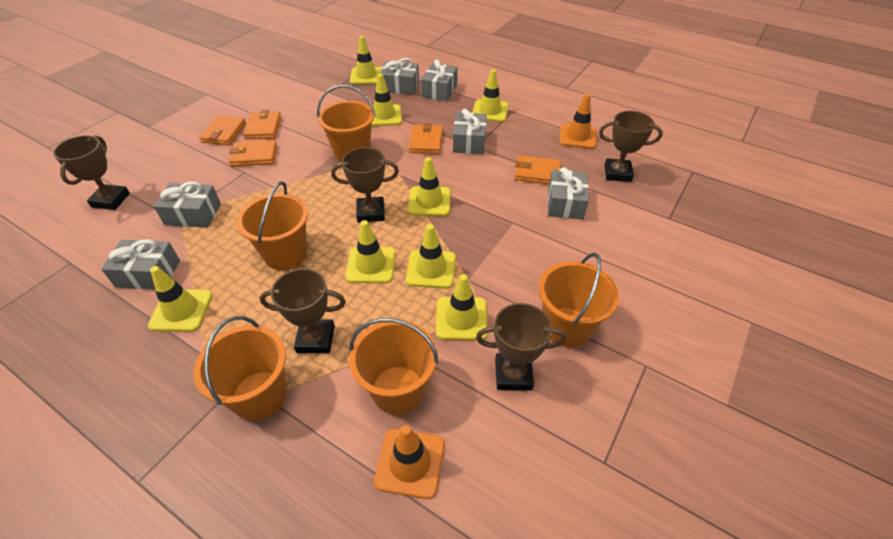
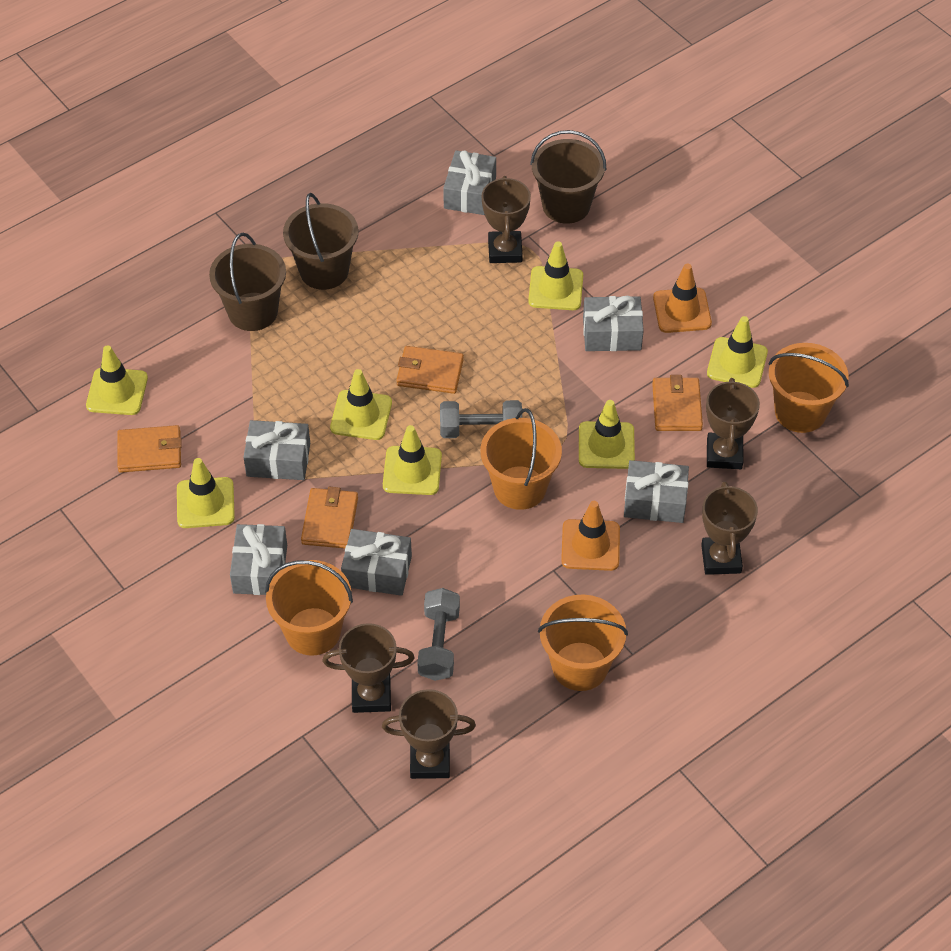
brown bucket: none = 0 -> [209,233,286,331] [283,193,358,290] [530,130,606,224] = 3
grey dumbbell: none = 0 -> [417,588,460,681] [440,400,522,438] = 2
orange bucket: [194,316,287,421] [237,181,308,270] [317,85,376,162] [349,318,438,414] [539,252,619,347] = 5 -> [265,560,353,656] [480,408,562,510] [538,595,628,691] [768,343,849,433] = 4
orange wallet: [199,115,246,145] [229,140,277,167] [243,110,281,139] [409,123,443,154] [514,155,561,184] = 5 -> [117,425,182,473] [301,487,358,548] [396,346,464,394] [652,375,703,431] = 4
yellow traffic cone: [148,266,212,332] [345,220,396,283] [350,36,382,85] [370,74,402,126] [406,224,456,289] [408,157,451,216] [436,274,488,340] [472,69,508,122] = 8 -> [86,345,148,415] [177,458,235,528] [330,369,392,440] [383,425,442,495] [528,241,583,310] [579,400,635,469] [707,316,768,388] = 7

